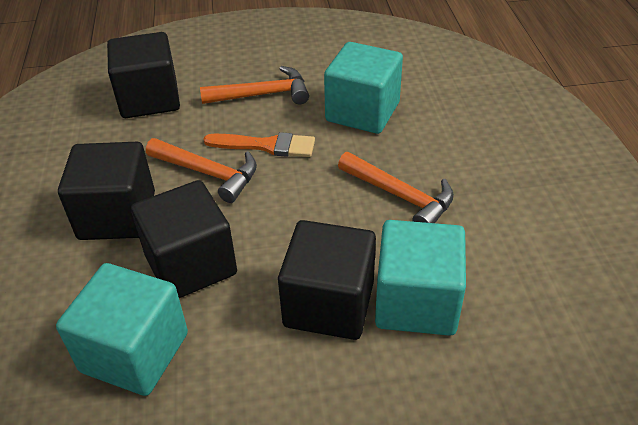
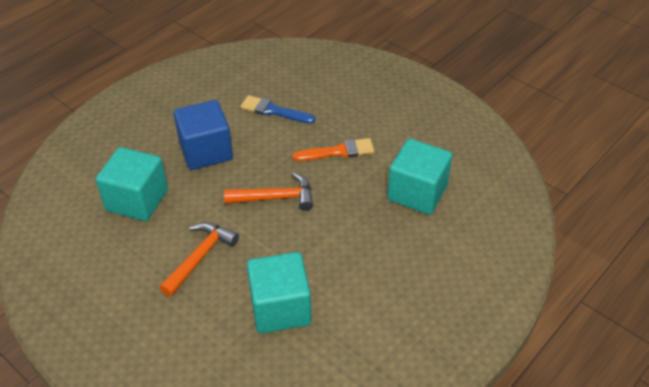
black cube: [58,142,155,240] [107,32,180,118] [131,180,237,298] [278,220,376,340] = 4 -> none = 0
blue brush: none = 0 -> [240,95,316,124] = 1
blue cube: none = 0 -> [174,100,233,170] = 1
orange hammer: [146,138,257,203] [200,66,309,104] [338,152,454,223] = 3 -> [159,222,239,297] [224,172,313,211] = 2

